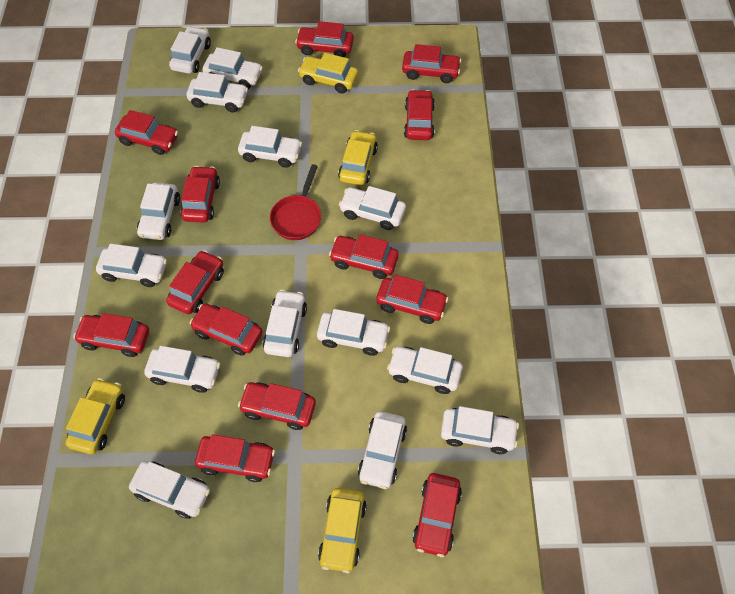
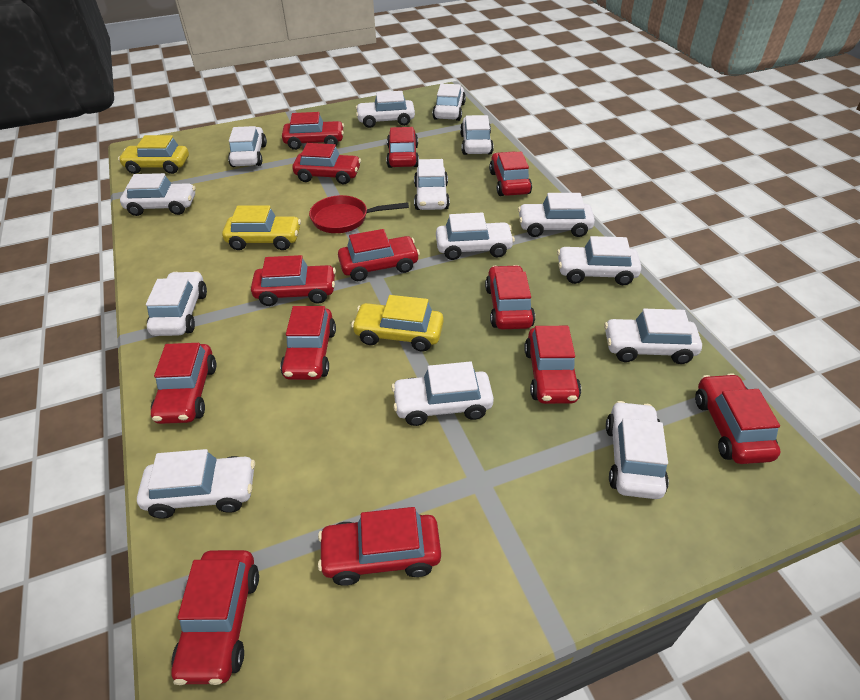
yellow car: [66,378,125,454] [298,53,358,94] [318,488,367,573] [338,130,378,185] = 4 -> [118,135,189,174] [222,205,301,250] [351,295,444,352] = 3

